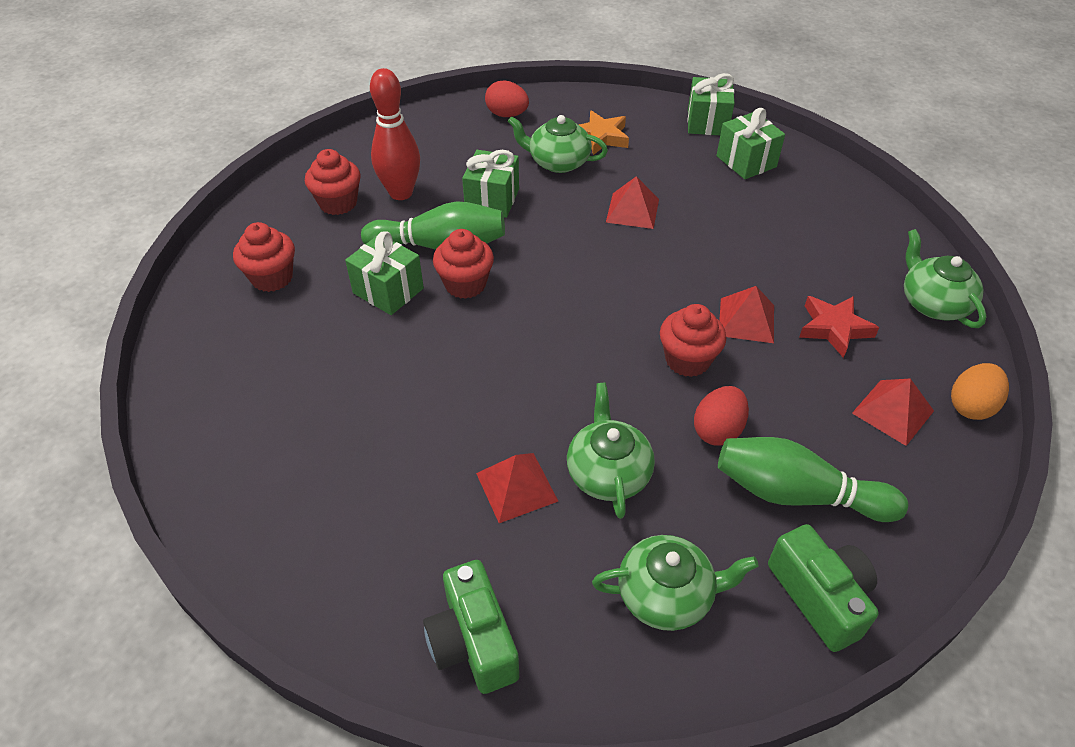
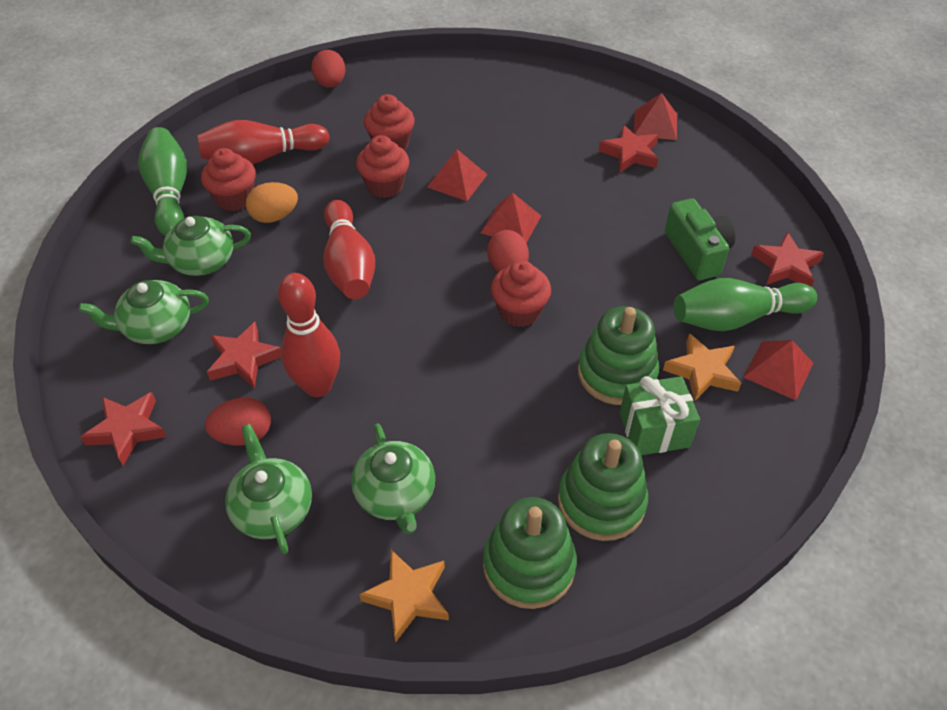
green camera: [423,560,519,694] [768,524,879,652] = 2 -> [665,198,735,280] = 1
green gift: [345,231,424,315] [462,150,519,218] [687,73,735,135] [716,108,785,179] = 4 -> [620,376,700,455] = 1
green stacking toy: none = 0 -> [483,497,577,609] [558,433,648,541] [578,306,659,405] = 3
orange star: [579,110,629,155] = 1 -> [359,550,449,642] [663,333,741,402] = 2
red bowling pin: [370,68,420,200] = 1 -> [197,120,329,165] [278,273,340,397] [324,200,375,299] = 3
red egg: [485,80,529,117] [694,386,749,446] = 2 -> [205,397,271,446] [311,50,345,88] [487,230,529,272] = 3
red star: [799,296,879,358] = 1 -> [80,392,167,465] [207,322,282,388] [599,125,658,172] [751,232,824,287] = 4

